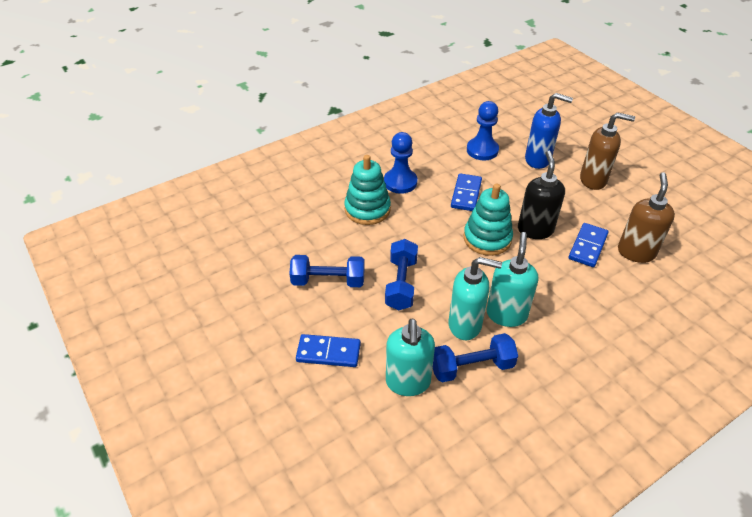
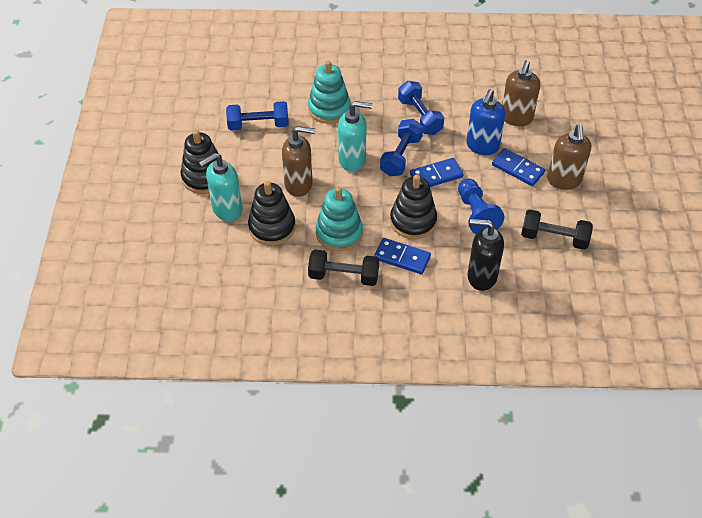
black dumbbell: none = 0 -> [308,250,379,286] [521,209,593,250] = 2
black stacking toy: none = 0 -> [181,130,218,194] [248,181,296,246] [390,174,437,239] = 3
blue pawn: [384,132,418,194] [467,101,499,160] = 2 -> [458,179,504,234] = 1
brown soap dispenser: [580,112,635,190] [618,172,675,263] = 2 -> [282,126,316,197] [502,60,540,126] [547,124,591,190] = 3
turquoise soap dispenser: [386,319,435,396] [449,257,502,340] [487,232,538,327] = 3 -> [199,153,242,221] [338,101,373,172] = 2

